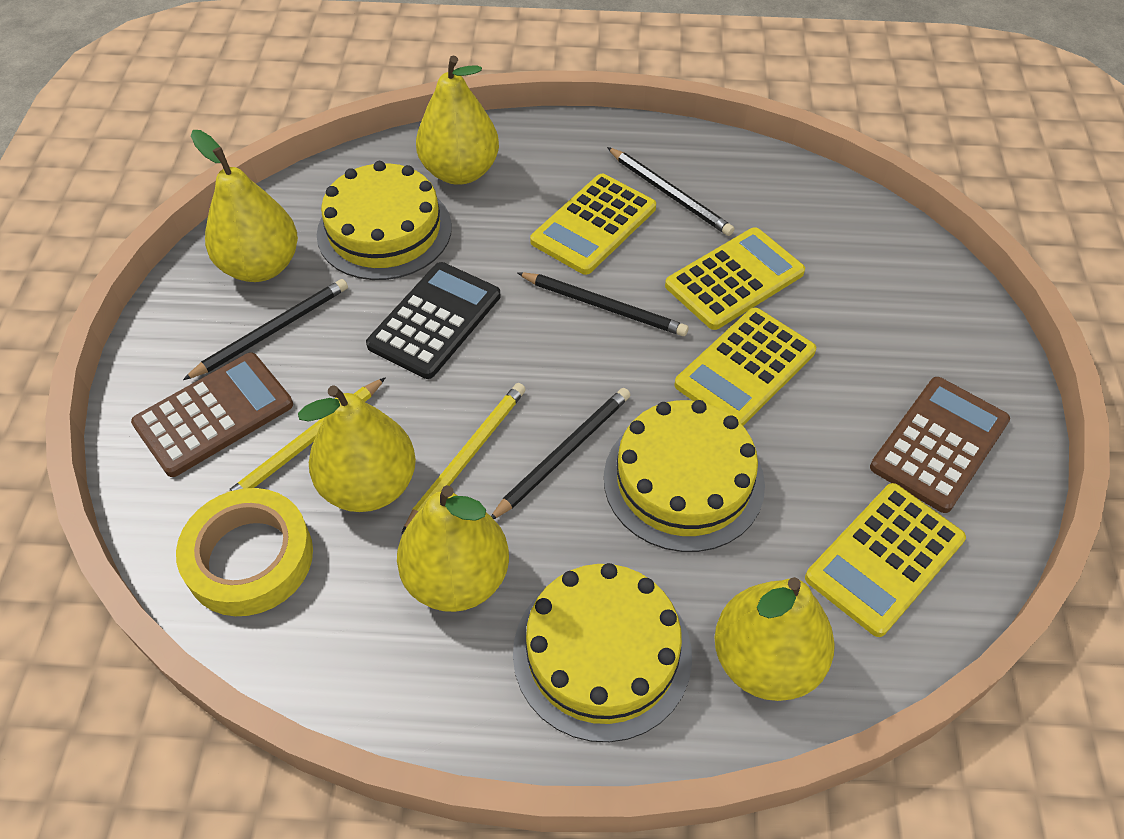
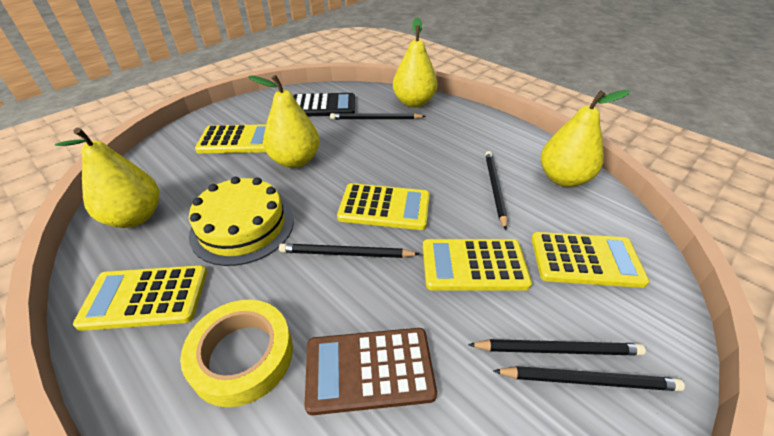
black pencil: [183,279,348,380] [491,388,630,519] [517,272,689,336] [607,147,735,236] = 4 -> [279,244,419,258] [330,113,426,120] [468,339,646,356] [485,151,508,230] [494,366,685,391] = 5
brown calculator: [131,352,293,477] [870,377,1010,513] = 2 -> [305,328,437,415] = 1
yellow cake: [317,161,452,280] [513,563,692,742] [604,400,765,552] = 3 -> [189,177,294,266] = 1
yellow calculator: [530,174,656,275] [665,227,805,330] [674,307,816,426] [805,483,966,637] = 4 -> [73,265,207,331] [195,124,266,153] [337,183,430,230] [423,239,532,290] [531,232,649,288] = 5
yellow pear: [191,130,298,282] [298,385,416,512] [397,485,509,612] [416,56,499,185] [715,577,835,701] = 5 -> [55,128,159,228] [248,75,320,168] [393,18,438,107] [541,90,630,187] = 4
yellow pencil: [224,377,386,494] [401,383,526,534] = 2 -> none = 0

